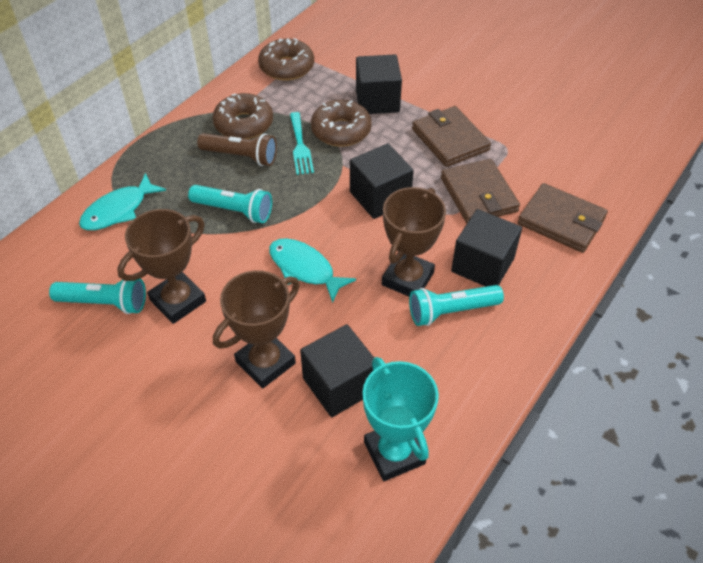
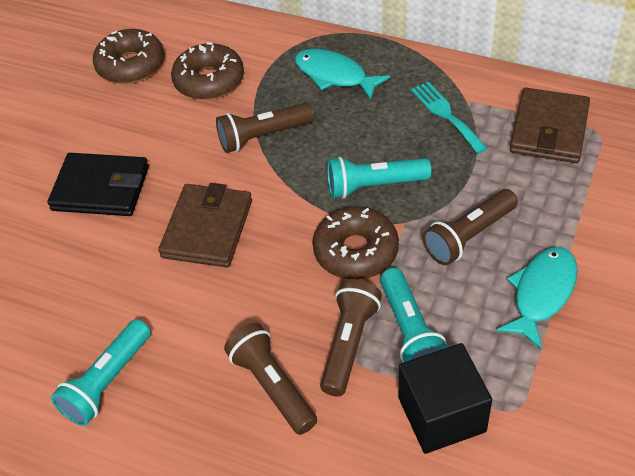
black cube: [300,324,374,417] [350,143,414,219] [356,54,402,114] [451,209,522,287] = 4 -> [399,343,492,454] = 1
black wallet: none = 0 -> [48,153,149,216] = 1
brown flashlight: [197,133,277,166] = 1 -> [216,103,314,153] [224,323,317,435] [320,279,382,397] [423,189,518,265] = 4
brown trophy: [117,209,206,324] [213,270,300,389] [382,187,446,296] = 3 -> none = 0
brown wallet: [412,106,491,167] [441,159,520,223] [518,183,608,253] = 3 -> [158,183,252,268] [510,88,590,163] = 2
turquoise trophy: [363,357,439,481] = 1 -> none = 0

